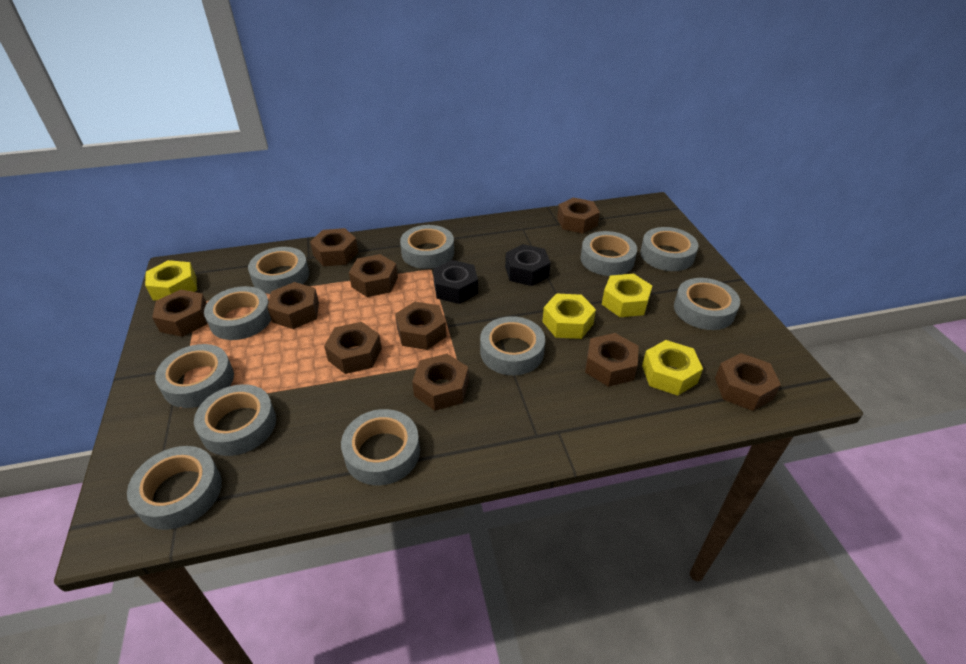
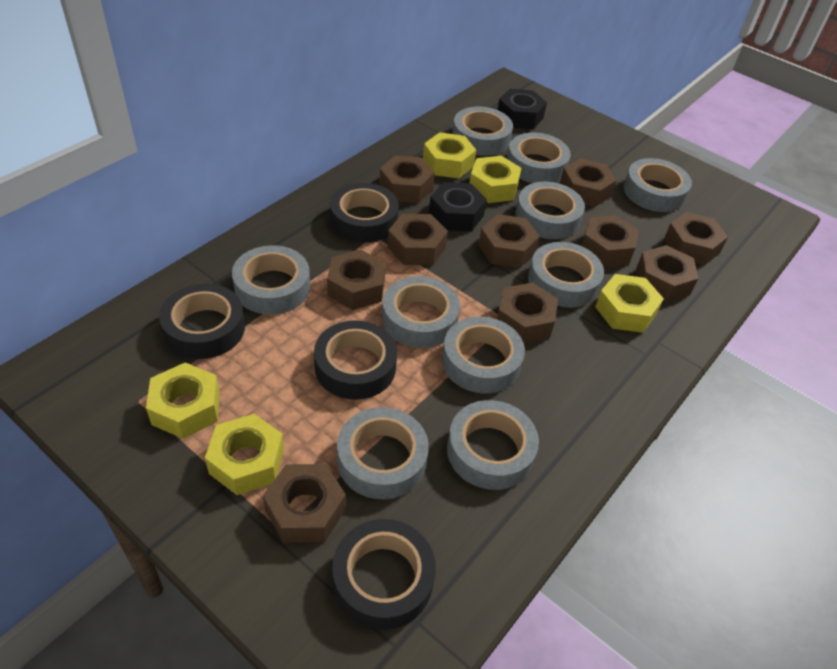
black tape: none = 0 -> [159,284,245,359] [314,320,397,400] [330,183,399,243] [332,519,436,630] = 4
grey tape: [127,446,222,530] [155,344,234,408] [194,384,276,456] [204,286,271,340] [248,247,309,294] [341,409,420,485] [400,225,454,269] [480,316,545,375] [580,231,637,276] [640,227,699,271] [674,278,740,330] = 11 -> [232,245,310,315] [337,407,429,499] [382,276,460,348] [442,317,525,394] [447,400,539,490] [452,107,513,156] [507,133,571,183] [515,182,585,239] [528,242,604,308] [624,158,692,212] = 10
yellow nut: [145,260,197,301] [542,293,596,339] [602,274,652,317] [642,340,703,396] = 4 -> [146,362,220,439] [205,414,284,495] [423,132,476,178] [470,156,522,203] [595,274,664,333] = 5

